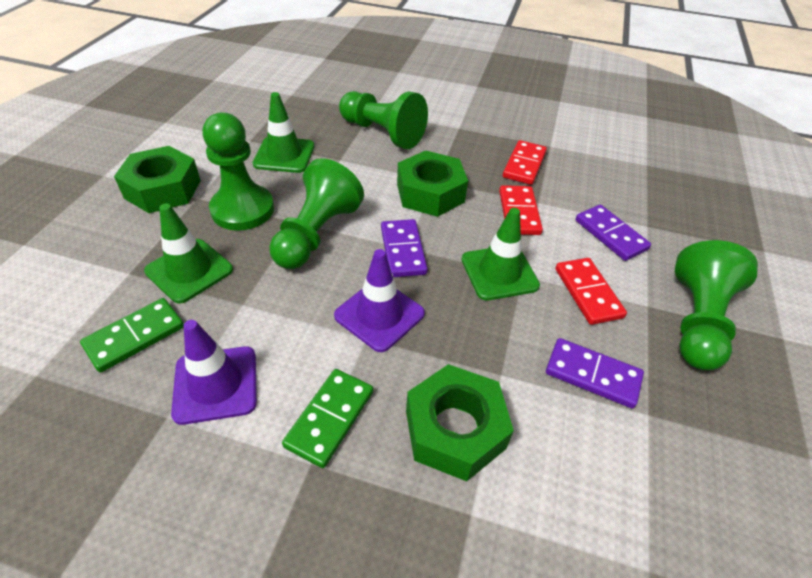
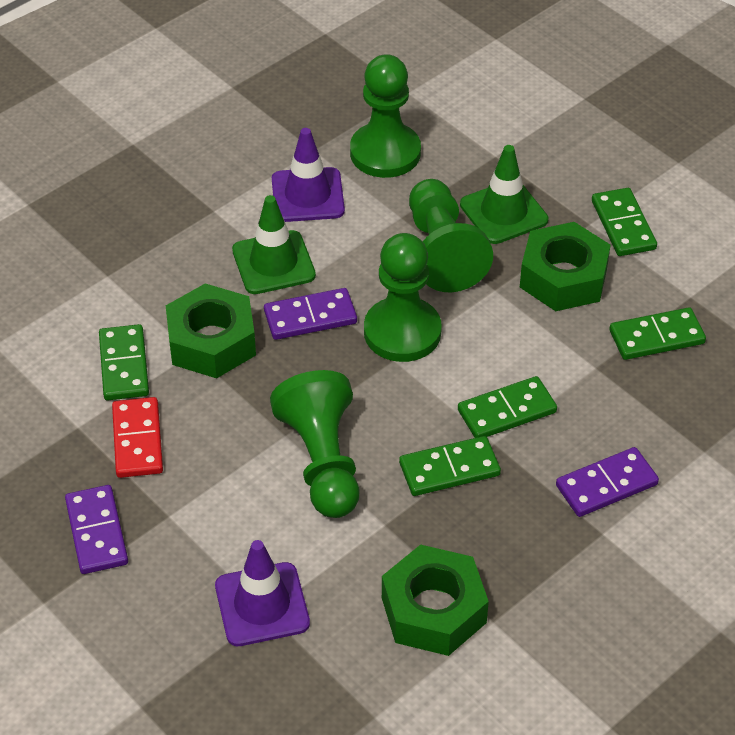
green domino: [80,298,184,373] [282,369,373,468] = 2 -> [99,324,149,400] [399,436,501,496] [458,376,557,438] [592,188,657,256] [609,307,706,360] = 5
green traffic cone: [144,203,233,304] [253,92,314,173] [462,208,540,301] = 3 -> [232,195,316,294] [460,145,548,244] = 2
red domino: [499,185,543,235] [503,140,547,185] [555,258,627,325] = 3 -> [112,397,163,478] = 1

